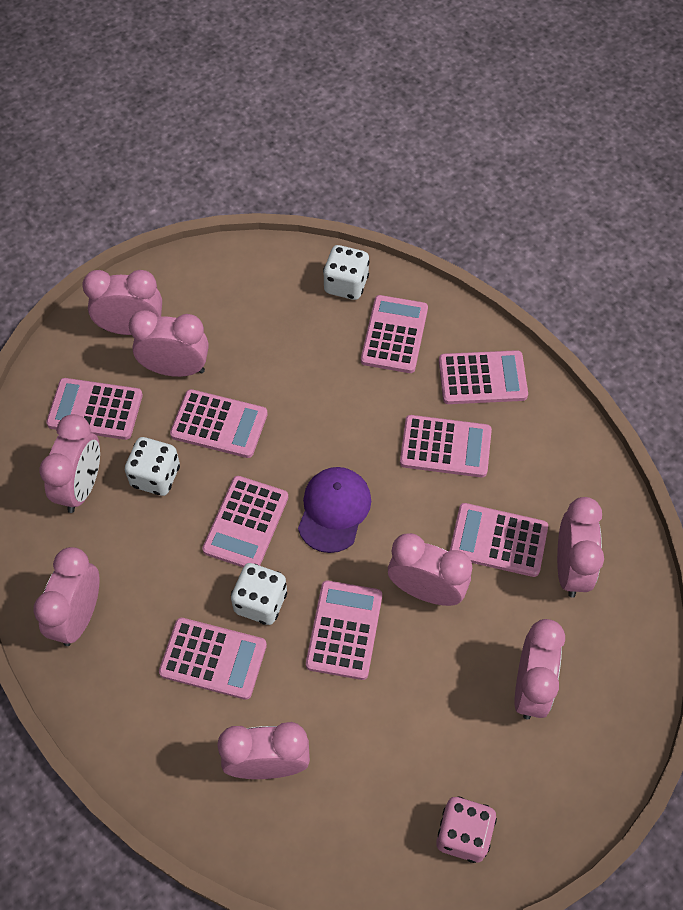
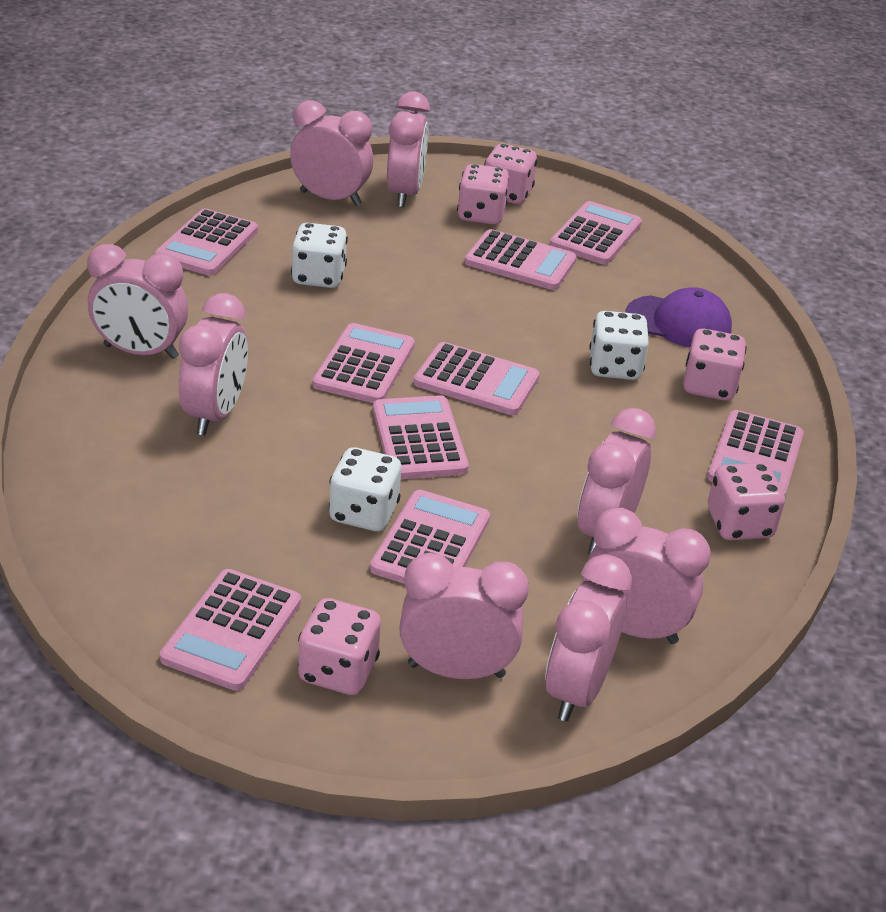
pink dice: [436,797,497,863] = 1 -> [298,598,381,695] [457,164,509,225] [484,144,537,204] [683,329,747,401] [708,463,785,540] = 5

